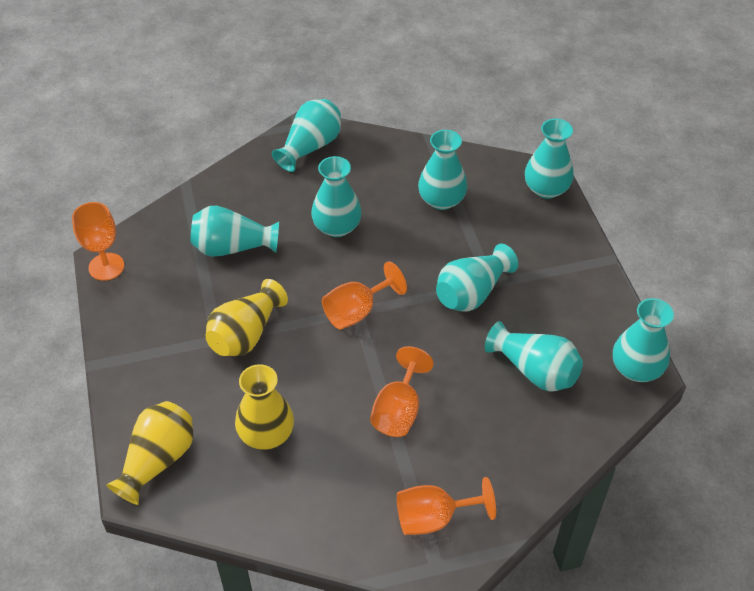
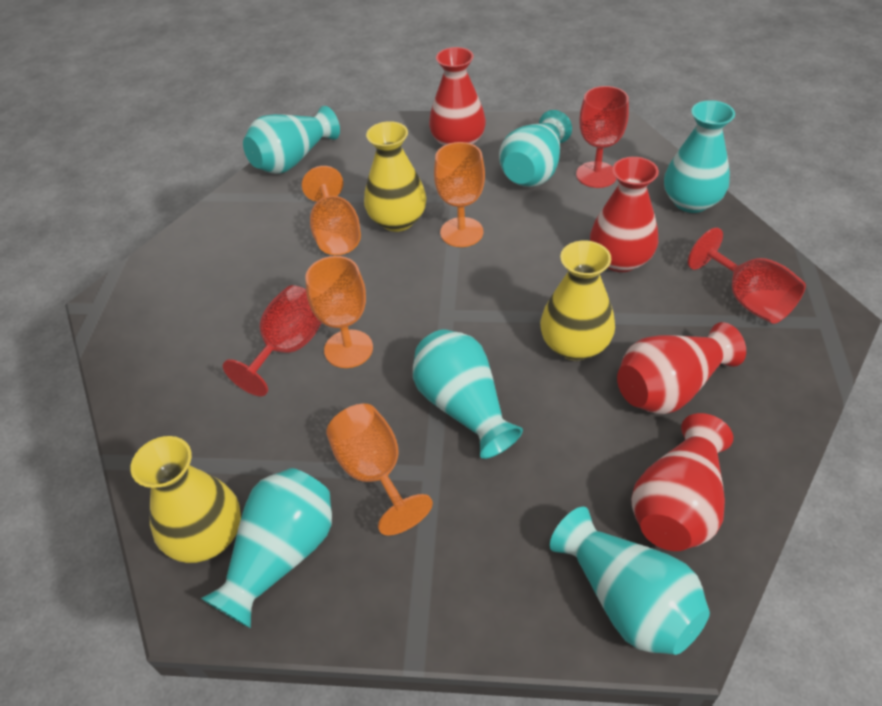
red goblet: none = 0 -> [223,285,321,396] [576,86,629,188] [688,228,806,324] = 3
red vase: none = 0 -> [429,47,486,146] [590,157,659,272] [617,322,746,414] [631,413,733,551] = 4
turquoise vase: [191,205,279,257] [272,99,341,172] [311,156,362,237] [418,130,467,210] [436,244,518,312] [485,321,583,392] [525,119,574,199] [613,298,674,382] = 8 -> [201,468,332,628] [243,106,340,174] [413,329,523,459] [499,110,572,187] [550,507,710,655] [664,100,735,213] = 6

